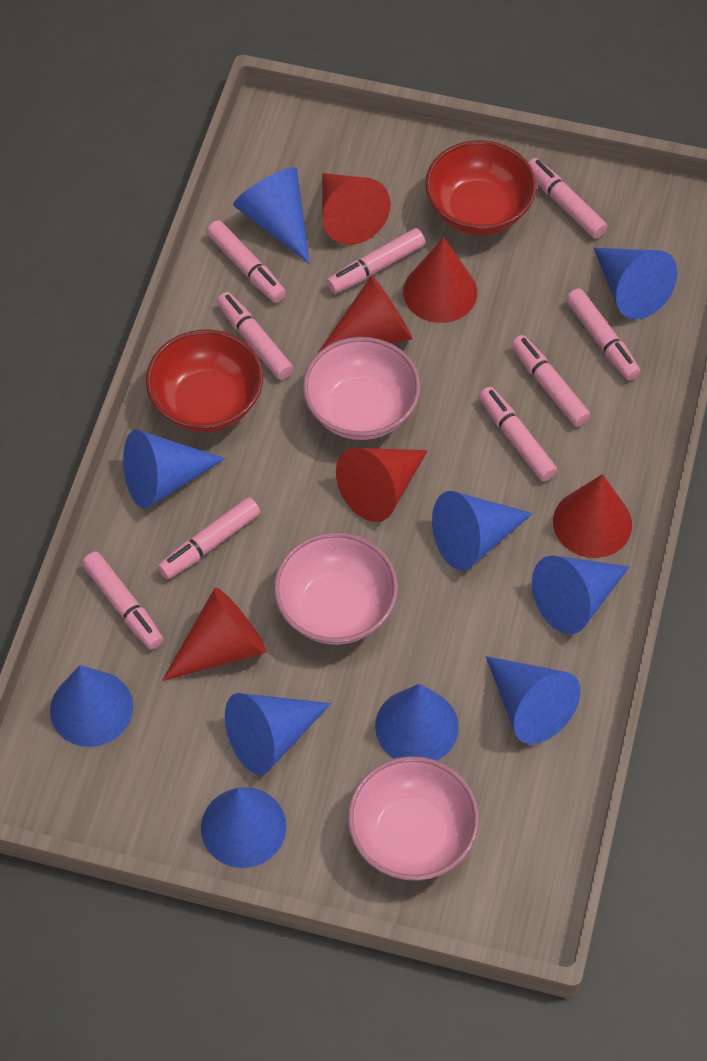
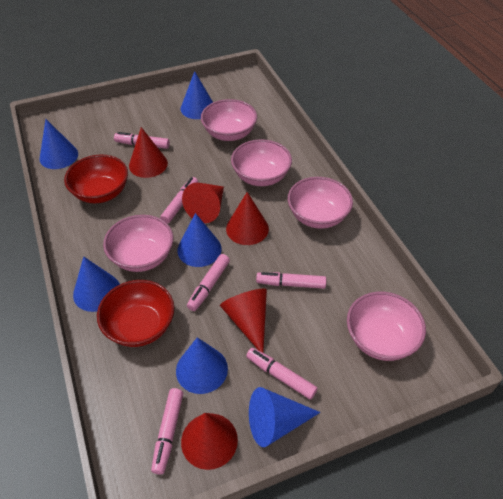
blue cone: [50,665,133,747] [123,430,226,509] [201,787,286,868] [225,693,331,775] [233,167,310,264] [375,684,459,761] [432,491,533,570] [486,656,581,744] [532,556,629,634] [594,248,678,320] = 10 -> [40,119,78,169] [73,256,120,312] [176,338,228,394] [177,213,222,267] [181,71,213,119] [249,387,320,447] = 6
pink bowl: [274,532,398,645] [303,337,420,440] [348,756,479,881] = 3 -> [103,215,173,272] [201,99,257,141] [231,139,292,186] [288,177,353,229] [347,292,426,361] = 5
pink marker: [82,551,163,650] [158,497,260,579] [207,220,286,303] [217,292,293,380] [327,228,425,294] [479,387,557,481] [511,335,591,427] [528,158,607,239] [566,288,640,381] = 9 -> [114,132,170,149] [151,388,183,475] [160,177,198,224] [187,254,230,311] [246,348,318,400] [256,272,326,289] = 6
red cone: [162,587,266,681] [317,275,413,354] [322,173,391,245] [336,448,428,522] [403,237,477,323] [553,474,632,558] = 6 -> [129,127,168,178] [181,413,238,470] [182,183,224,223] [220,289,267,353] [226,192,269,245] = 5

